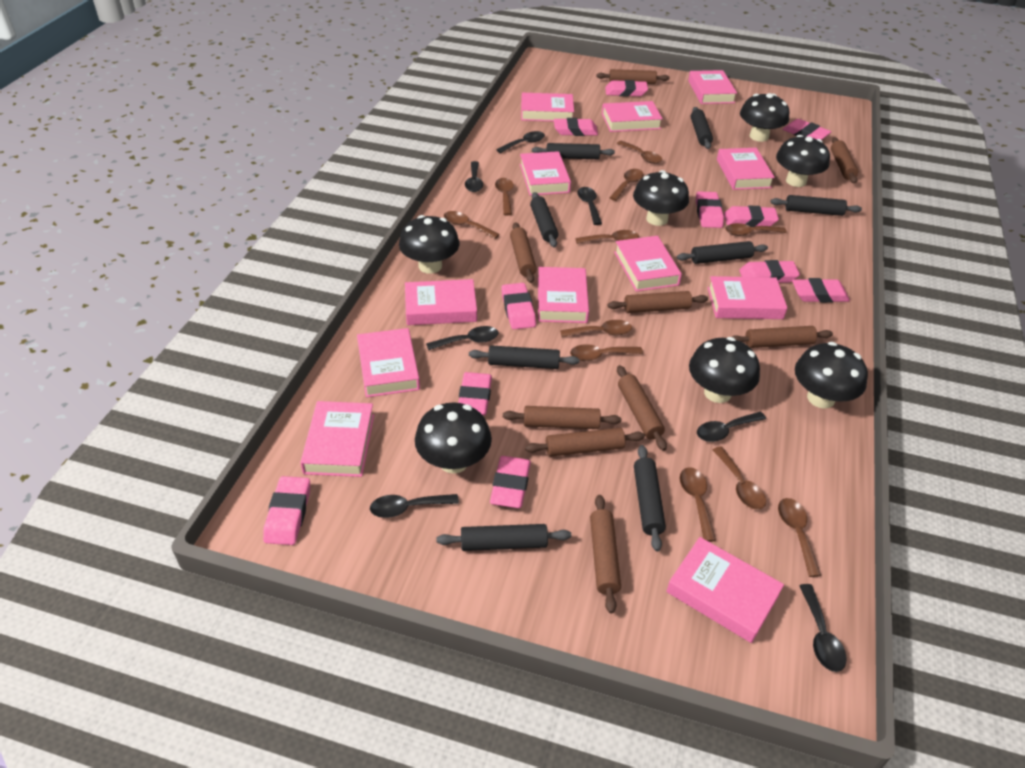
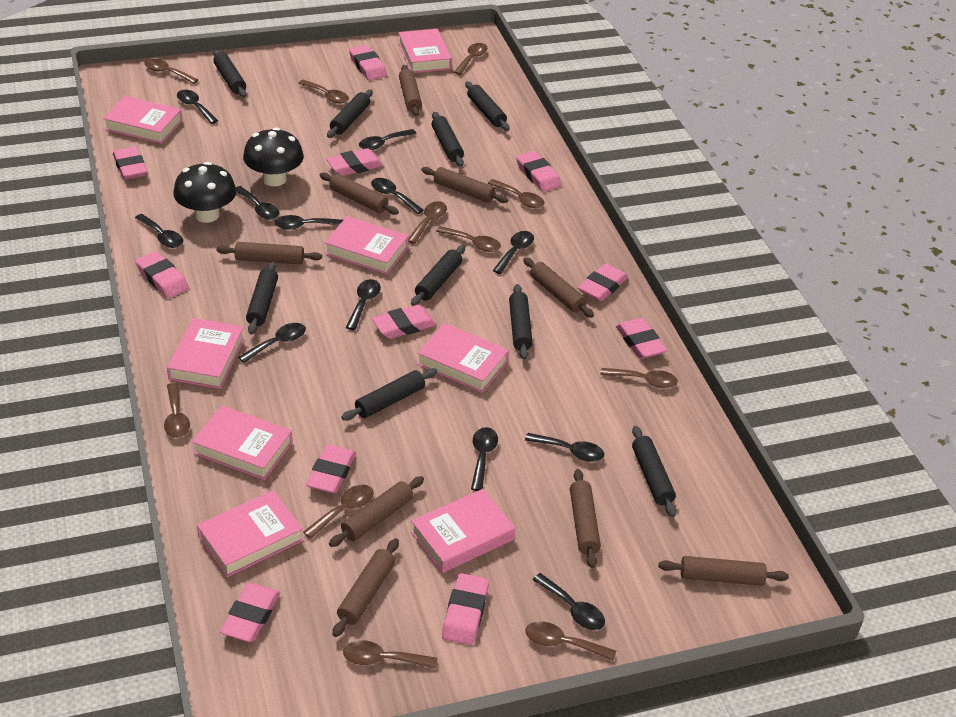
black mushroom: [399,215,459,274] [415,402,492,474] [633,170,689,226] [689,337,760,403] [740,93,789,142] [776,135,830,187] [795,342,868,409] = 7 -> [173,162,236,223] [243,127,304,186] = 2
black rolling pin: [436,524,571,551] [469,345,580,369] [530,192,558,247] [532,143,615,159] [634,445,666,552] [677,241,768,264] [691,107,713,149] [770,195,862,216] = 8 -> [213,50,247,97] [246,261,278,334] [327,90,373,138] [341,368,438,421] [411,245,465,306] [432,112,464,167] [465,81,510,131] [509,284,533,360] [632,426,676,517] = 9
black spoon: [370,494,459,518] [426,326,499,350] [465,161,483,192] [496,131,545,153] [577,187,602,225] [697,412,766,442] [799,584,847,672] = 7 -> [135,214,183,248] [177,90,218,124] [236,186,279,220] [238,323,306,363] [274,215,343,230] [346,279,381,330] [359,129,417,150] [371,178,424,214] [471,427,498,491] [492,231,534,274] [525,433,604,462] [532,573,605,630] = 12
pink book: [300,401,374,477] [357,328,420,397] [405,279,477,325] [520,151,571,196] [521,93,574,121] [538,267,589,323] [602,101,663,132] [614,236,682,292] [666,537,784,643] [688,70,737,104] [708,276,787,319] [717,148,775,190] = 12 -> [103,96,182,144] [167,318,245,389] [192,405,293,480] [197,490,304,577] [324,216,409,274] [398,29,452,73] [411,489,515,573] [417,323,509,393] = 8

